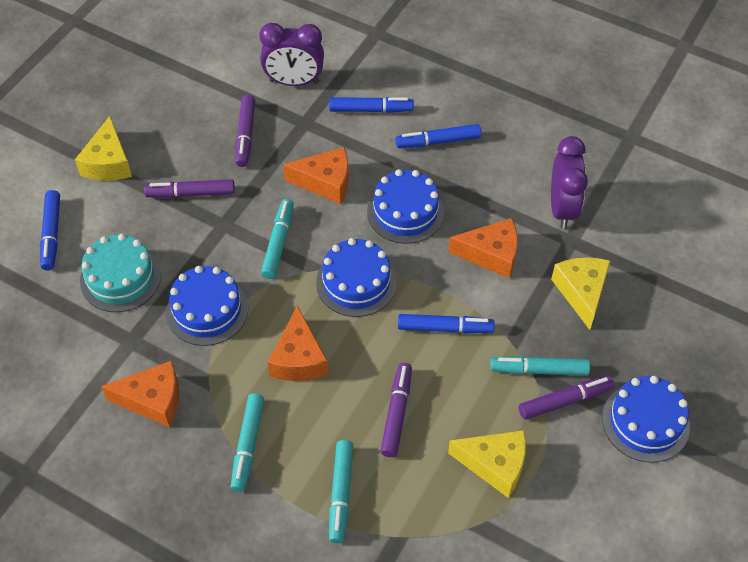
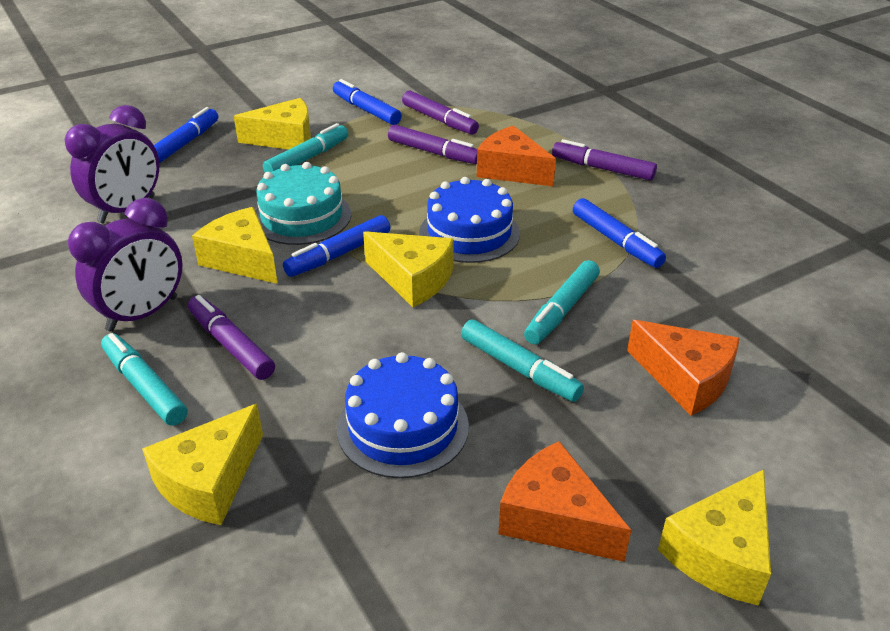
blue cake: [166,266,248,346] [316,238,397,317] [367,169,444,244] [602,376,690,462] = 4 -> [337,352,469,478] [419,177,520,263] = 2
orange cheese: [101,361,179,427] [268,306,328,381] [283,147,349,204] [448,218,518,278] = 4 -> [477,125,556,187] [498,441,631,562] [627,320,740,416] = 3
yellow cheese: [75,116,132,181] [448,430,526,498] [551,257,610,330] = 3 -> [142,404,263,525] [192,207,278,284] [234,98,311,150] [363,231,454,307] [658,469,771,606] = 5

